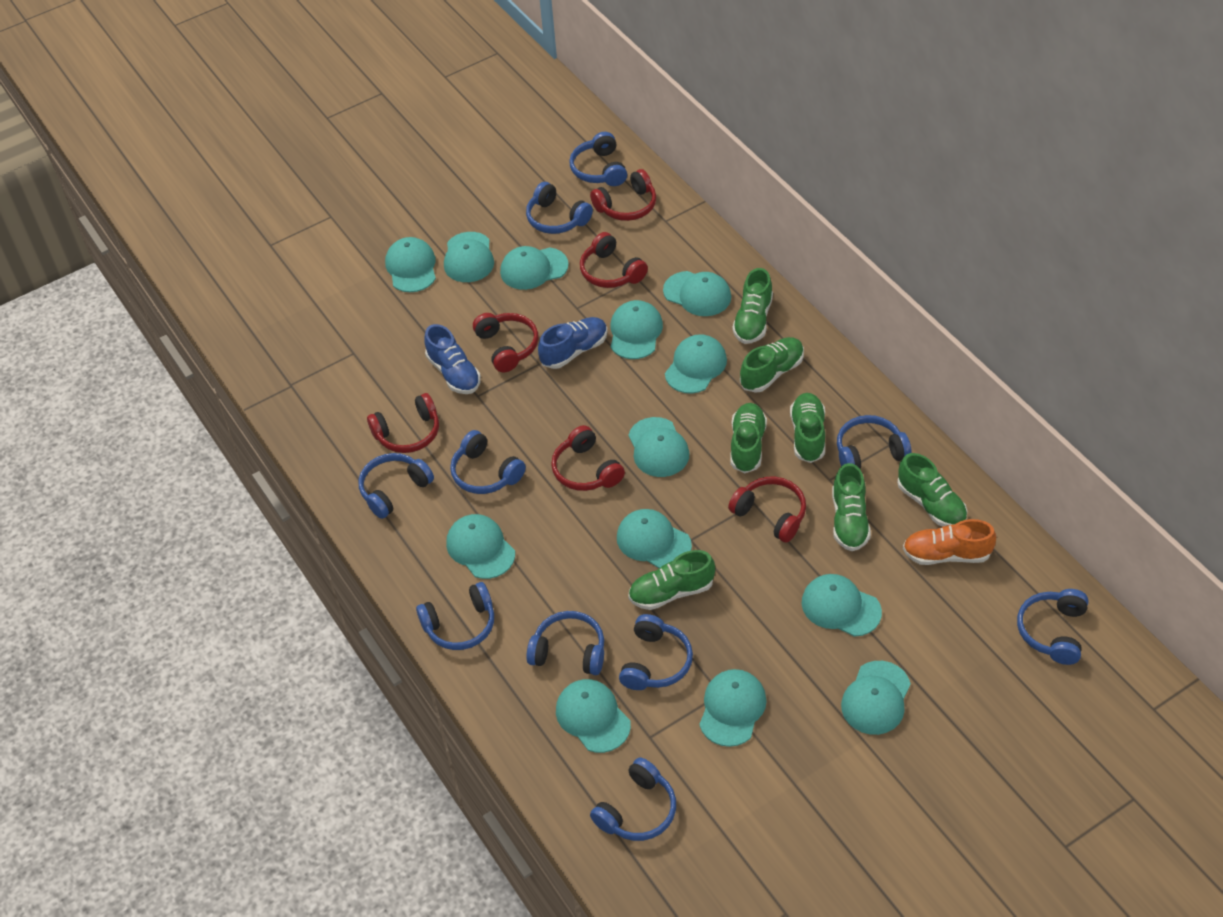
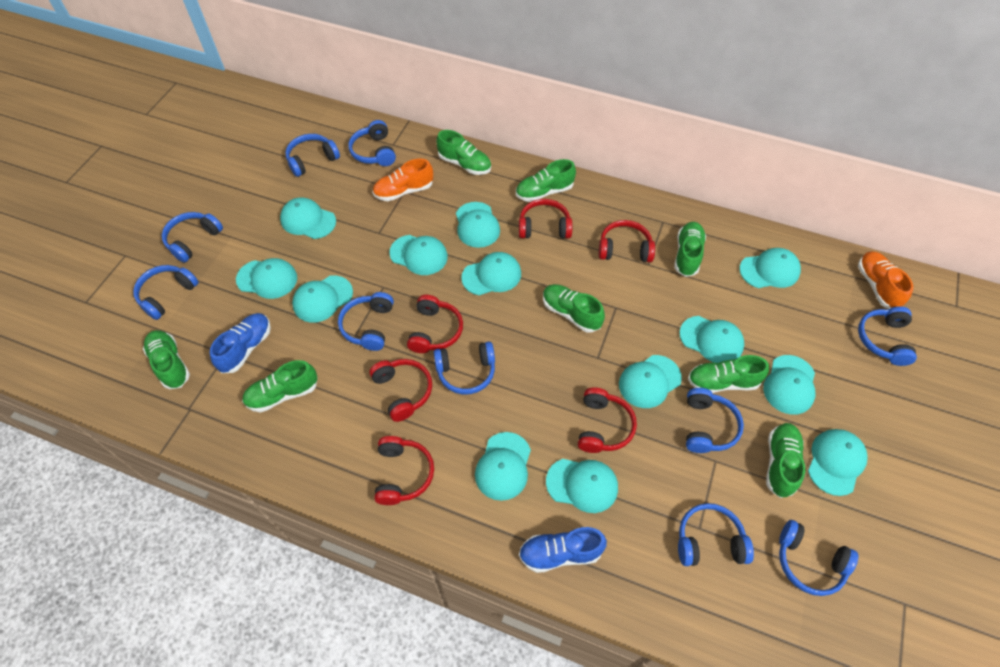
green shoe: [628,550,715,610] [730,403,767,473] [732,268,773,344] [740,337,804,393] [790,393,825,463] [832,463,871,551] [897,453,967,527] = 7 -> [143,330,190,389] [242,360,318,413] [436,130,491,175] [516,159,576,202] [543,284,605,333] [674,222,706,277] [688,355,769,393] [766,423,805,498] = 8
orange shoe: [903,519,996,565] = 1 -> [373,158,433,201] [858,251,913,309] = 2

